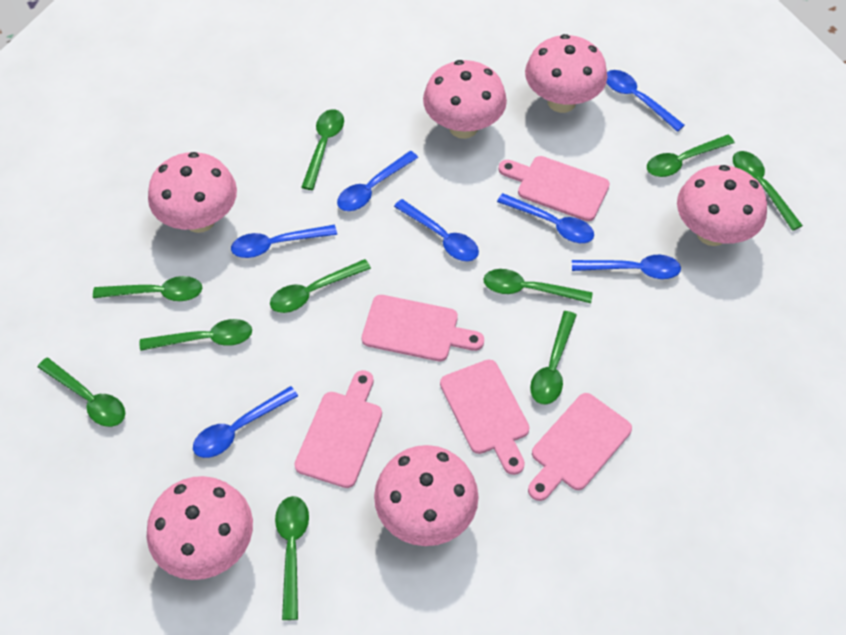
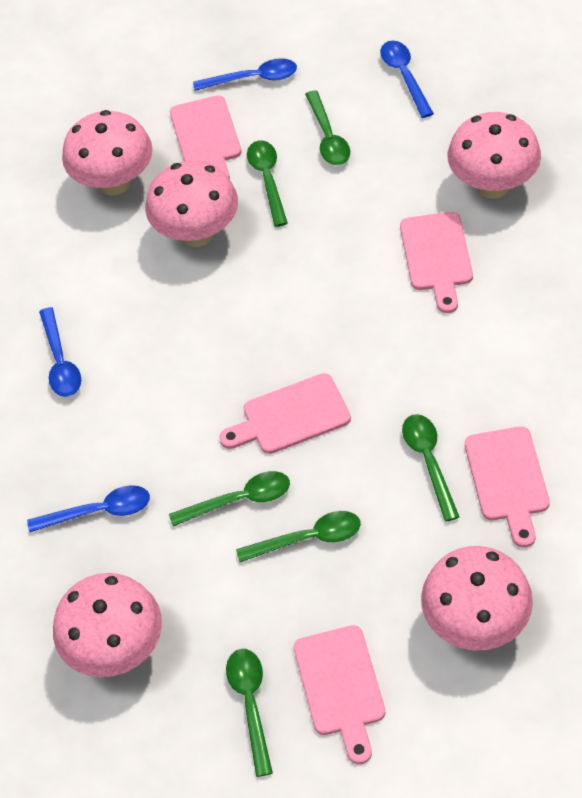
blue spoon: [193,386,298,458] [231,225,337,258] [337,151,418,211] [394,199,479,261] [497,193,594,243] [572,255,681,279] [607,70,685,132] = 7 -> [27,485,150,532] [39,307,81,397] [193,58,297,91] [380,41,434,118] = 4
green spoon: [38,358,125,427] [93,276,202,301] [140,319,252,351] [270,259,371,313] [275,496,309,620] [301,109,344,190] [484,269,592,303] [530,311,577,405] [647,135,735,177] [733,151,803,231] = 10 -> [169,471,290,526] [226,649,273,777] [236,511,361,562] [247,140,288,227] [305,90,350,165] [402,414,459,522] = 6
pink mushroom: [146,476,253,580] [148,152,237,233] [374,445,479,546] [423,60,507,139] [525,34,607,113] [677,165,767,246] = 6 -> [53,573,162,677] [62,110,152,196] [145,161,238,247] [421,546,533,651] [448,112,541,199] = 5

